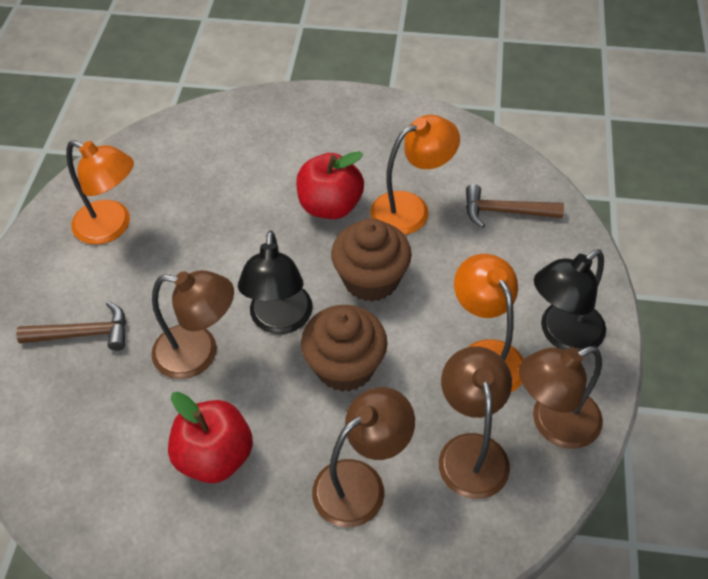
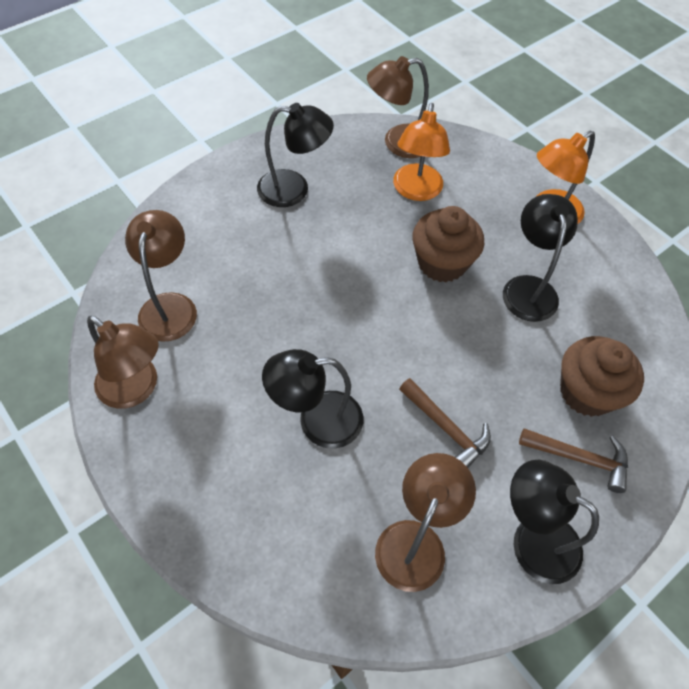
black lamp: [238,230,313,334] [534,249,606,351] = 2 -> [257,103,334,207] [262,349,363,448] [503,194,578,322] [510,460,599,584] = 4
orange lamp: [66,140,134,245] [370,115,460,235] [454,254,523,392] = 3 -> [393,103,450,201] [537,131,595,224] = 2
red apple: [168,392,253,483] [296,151,364,219] = 2 -> none = 0

